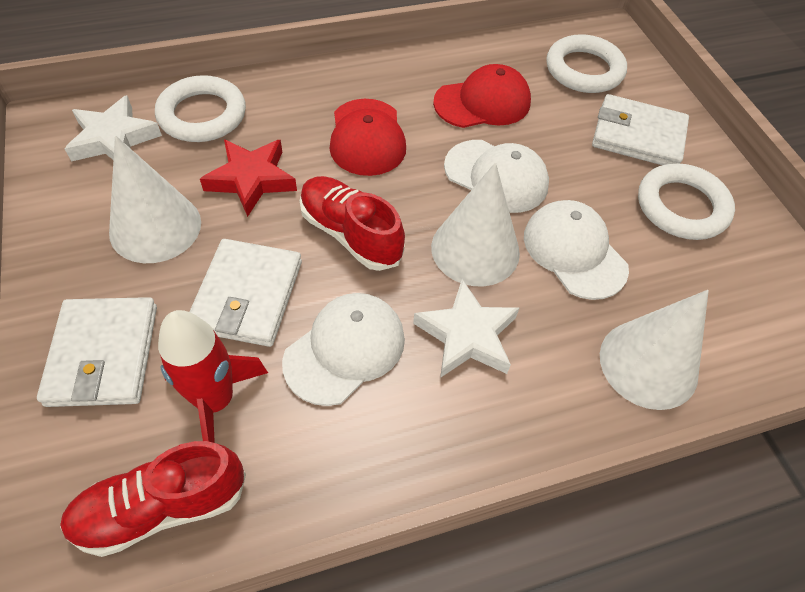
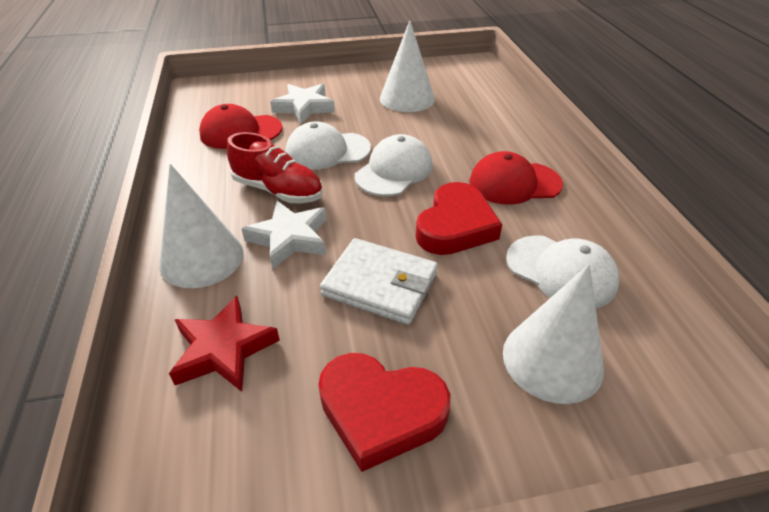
red heart: none = 0 -> [318,353,450,472] [416,182,502,255] = 2
red rocket: [158,310,268,443] = 1 -> none = 0
red shoe: [60,441,246,557] [299,176,405,271] = 2 -> [227,132,323,203] = 1
white ring: [155,75,246,142] [546,34,627,93] [638,163,735,240] = 3 -> none = 0
white wallet: [37,297,157,407] [189,239,302,347] [592,94,689,165] = 3 -> [320,238,438,325] = 1

